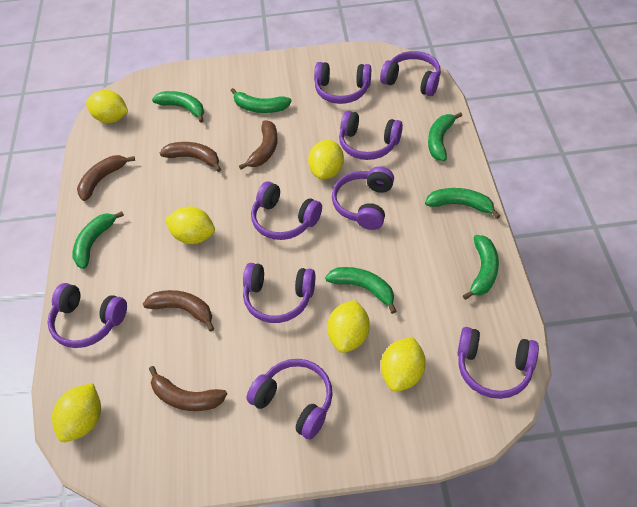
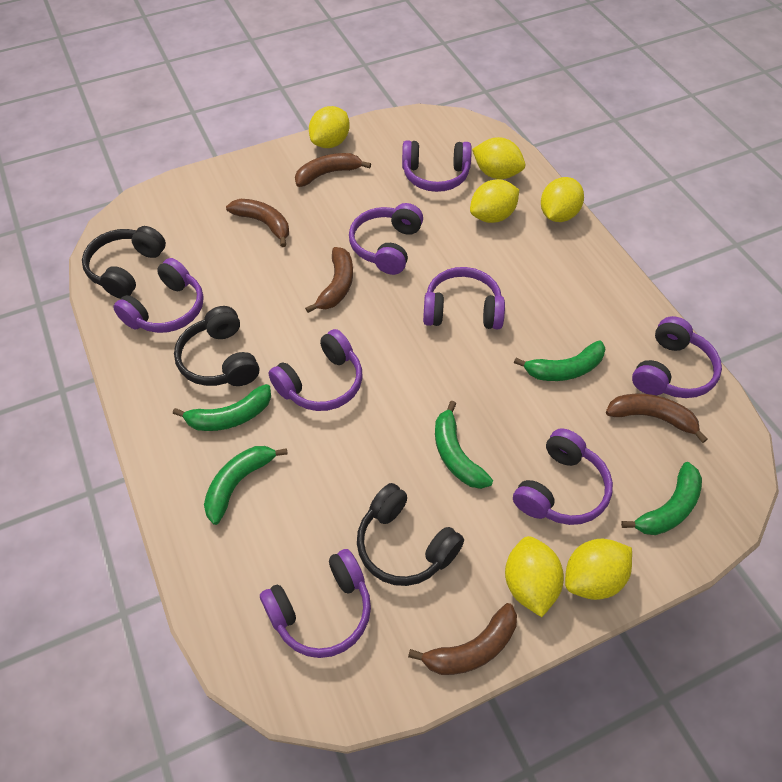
black headphones: none = 0 -> [82,226,166,299] [174,306,259,386] [357,483,464,586] = 3
green banana: [73,211,124,269] [152,91,204,123] [231,88,292,113] [325,267,396,314] [425,188,501,219] [428,112,462,161] [463,235,499,300] = 7 -> [173,384,271,431] [204,446,288,525] [435,401,493,489] [514,340,606,381] [621,462,702,535] = 5
purple headphones: [48,283,127,348] [243,263,315,323] [247,359,333,440] [251,181,322,240] [314,62,371,104] [332,167,394,230] [339,111,403,160] [380,51,441,96] [457,327,539,399] = 9 -> [113,258,204,333] [260,549,371,658] [269,329,362,411] [349,203,423,275] [402,140,472,192] [423,267,505,329] [513,428,613,525] [632,316,722,398] = 8

